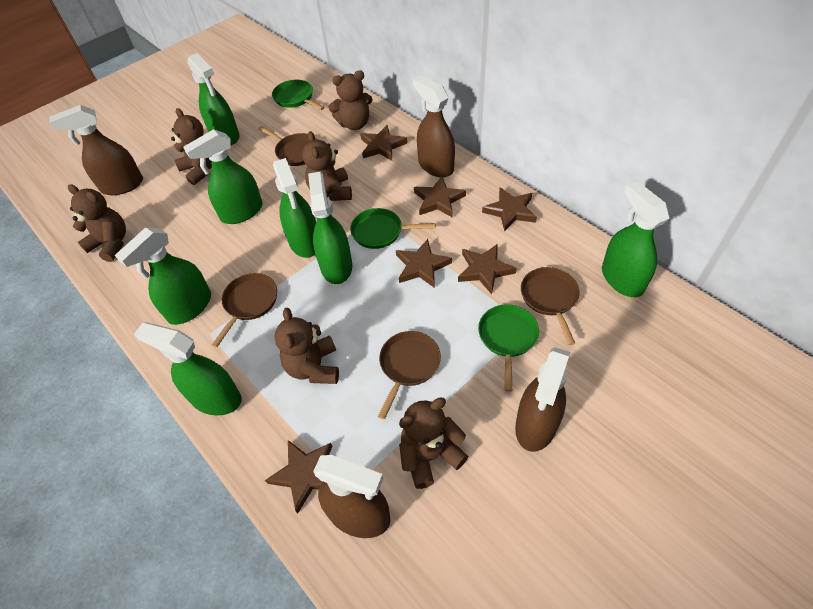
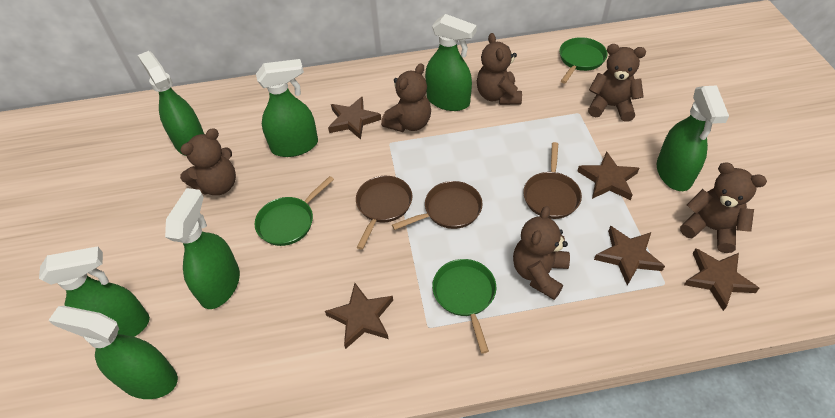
brown pan: [212,273,277,347] [258,126,318,166] [378,331,441,419] [521,267,580,345] = 4 -> [356,176,412,250] [392,181,483,230] [523,142,582,219] = 3
brown spray bottle: [49,105,143,195] [313,455,391,538] [413,75,455,177] [515,347,570,452] = 4 -> none = 0
brown star: [265,440,333,514] [360,125,407,161] [396,239,452,288] [414,176,466,218] [458,244,517,294] [482,187,537,232] = 6 -> [325,283,393,349] [328,97,381,140] [577,151,639,200] [594,226,665,286] [684,248,760,311] = 5

